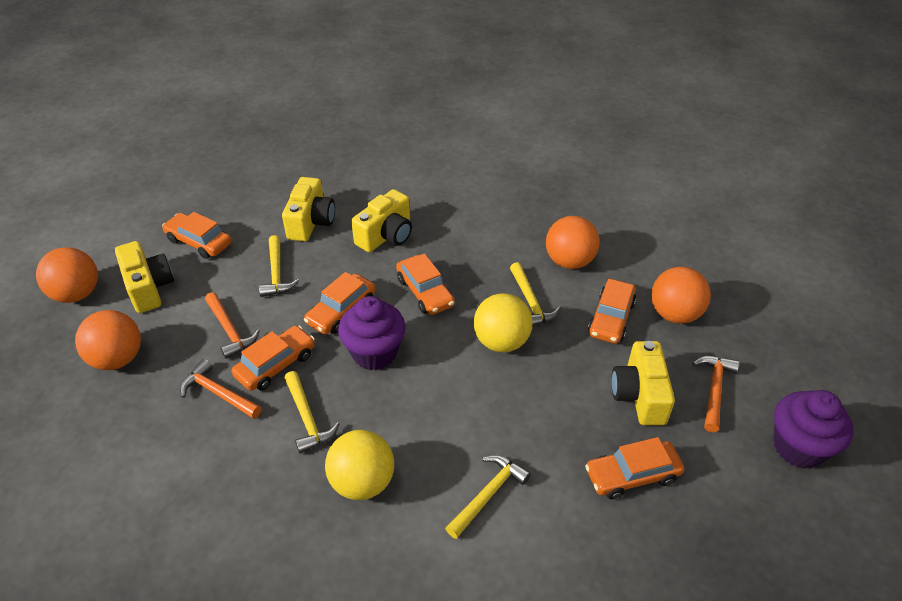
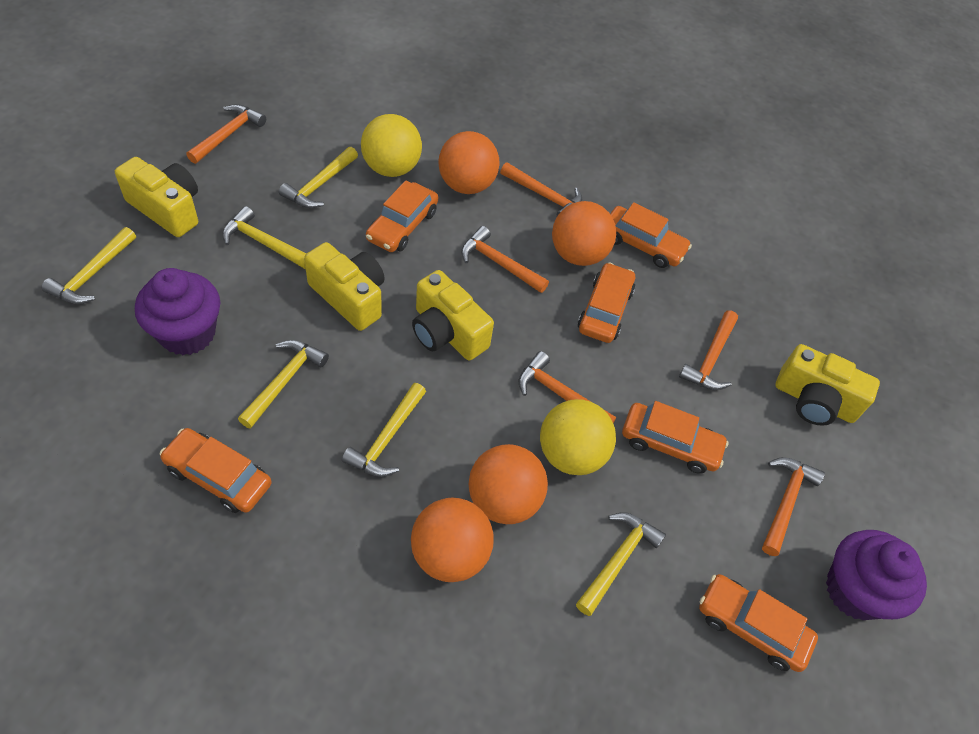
orange hammer: [180,359,262,419] [205,292,260,359] [693,356,739,432] = 3 -> [186,104,266,164] [461,226,549,293] [500,162,582,216] [518,351,616,423] [679,310,738,390] [762,457,825,556] = 6
yellow hammer: [259,235,299,297] [285,371,340,454] [445,455,531,539] [510,262,561,326] = 4 -> [42,227,136,304] [222,206,307,269] [238,340,329,429] [279,147,358,208] [342,383,426,477] [576,512,666,616] = 6

